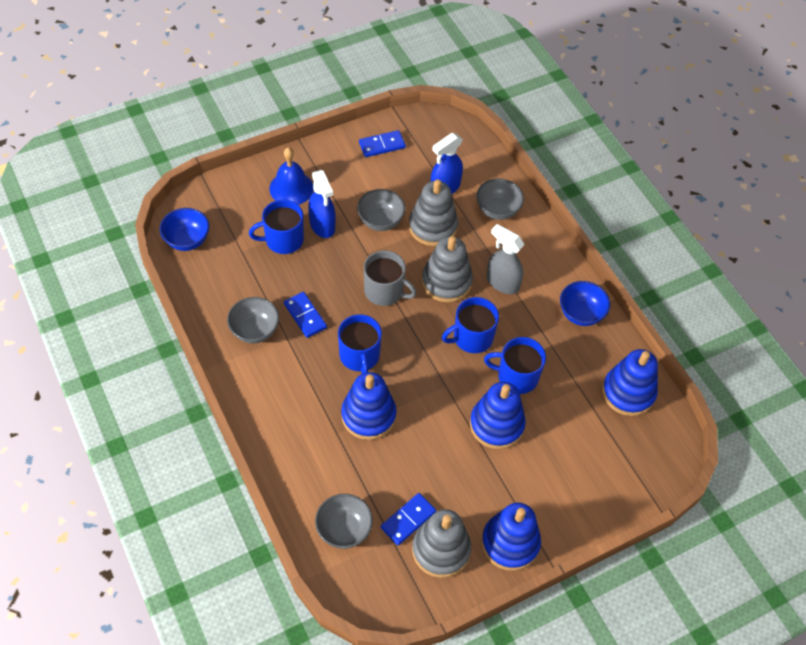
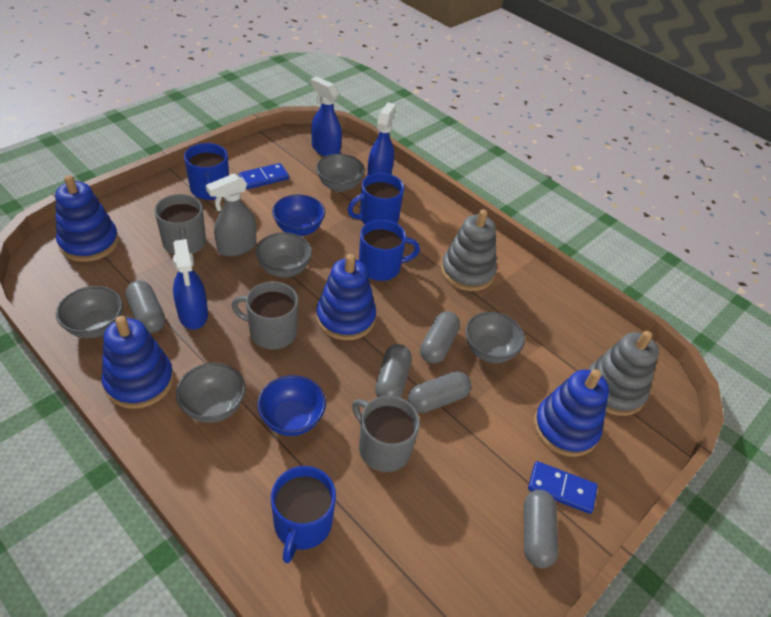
blue bell: [269,147,313,205] = 1 -> none = 0
blue domino: [284,292,327,338] [359,130,406,157] [381,493,436,545] = 3 -> [239,163,289,189] [528,461,598,514] = 2
blue spray bottle: [308,170,335,238] [430,133,463,194] = 2 -> [173,239,208,330] [310,76,342,157] [367,102,397,176] = 3
grey bowl: [227,297,279,343] [315,494,373,549] [357,189,405,231] [476,179,524,220] = 4 -> [56,286,123,339] [176,363,246,423] [255,232,312,278] [316,154,365,192] [465,312,525,363] = 5
grey capsule: none = 0 -> [125,280,165,333] [375,344,412,398] [408,371,471,413] [420,311,460,364] [524,490,558,568] = 5
grey mug: [364,250,416,306] = 1 -> [154,194,206,255] [231,281,298,349] [352,396,420,472] = 3
grey stacking toy: [409,179,458,246] [412,509,471,578] [422,236,473,303] = 3 -> [441,209,497,291] [588,331,659,416] = 2

